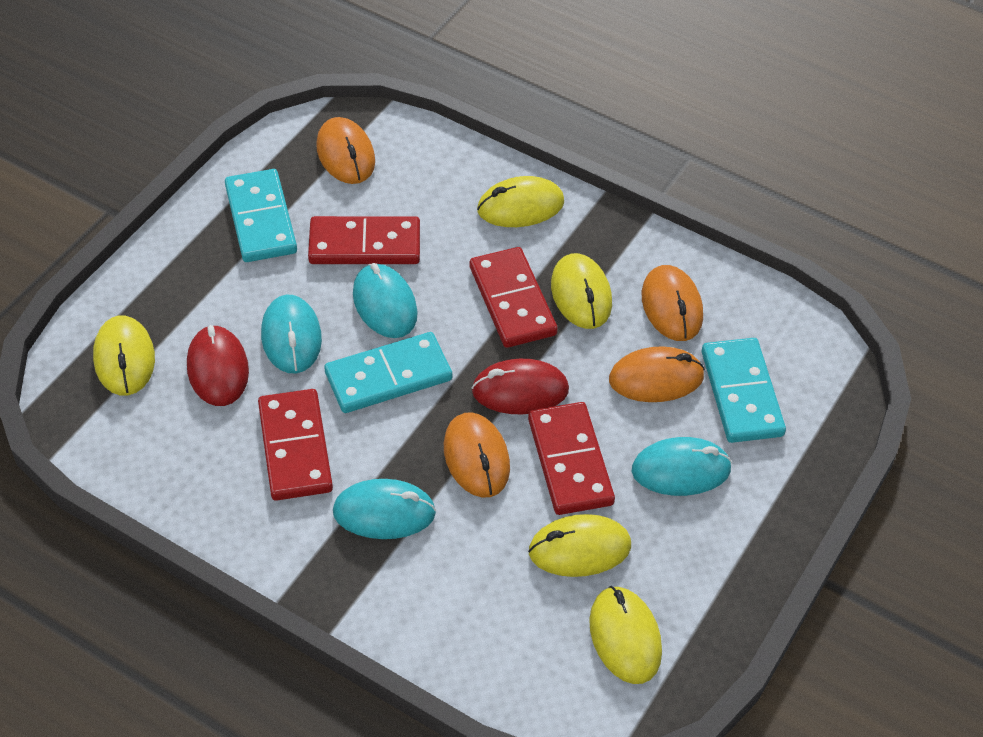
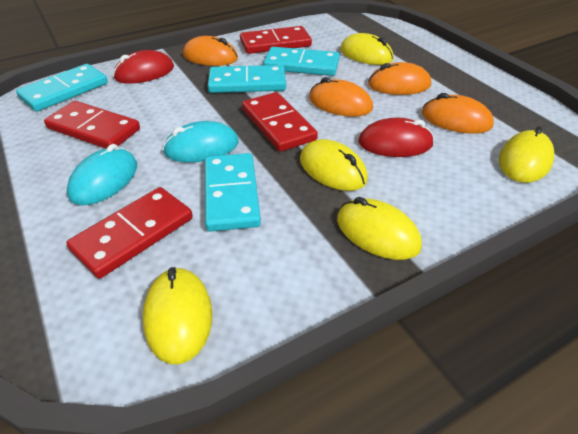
turquoise domino: [225,169,297,262] [324,332,452,413] [702,338,786,443] = 3 -> [16,64,108,112] [205,153,261,232] [208,65,286,93] [263,47,340,76] = 4
turquoise mouse: [261,295,322,373] [333,479,436,539] [353,263,418,338] [632,437,732,496] = 4 -> [67,144,137,205] [162,121,239,163] = 2

